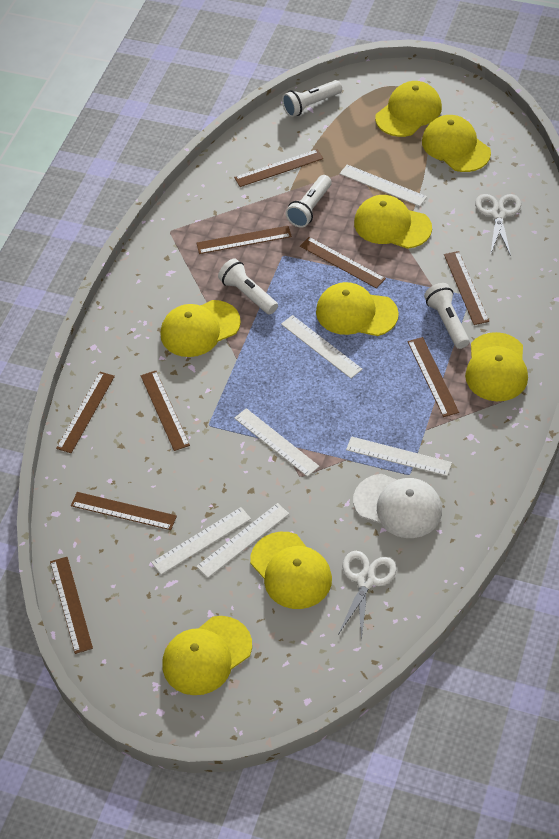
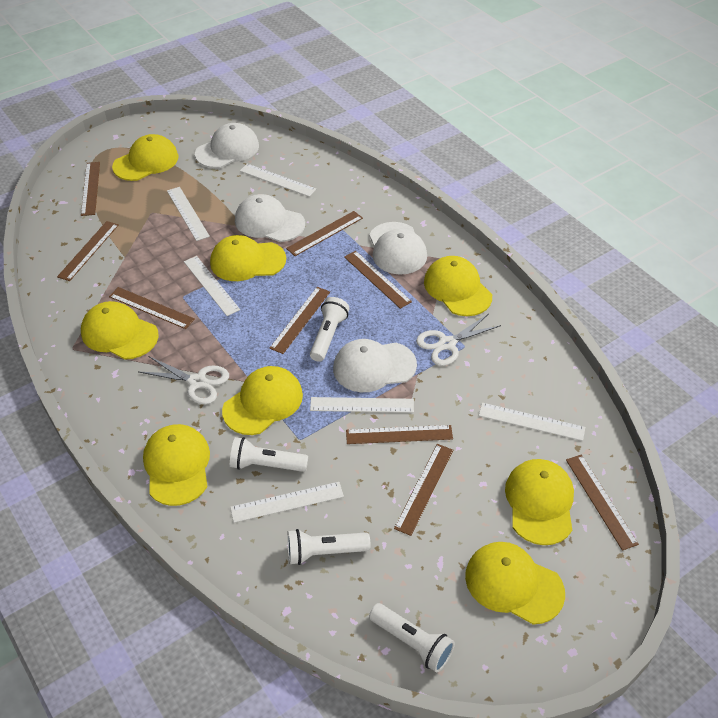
white cap: [353,474,442,538] = 1 -> [195,123,259,168] [235,194,305,242] [333,339,417,392] [369,222,427,274] = 4

